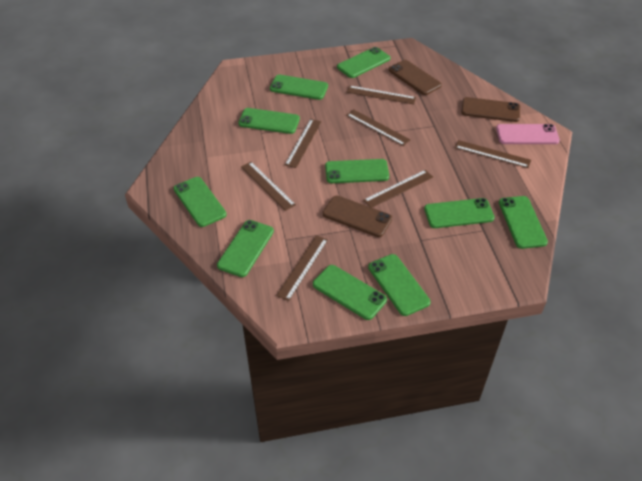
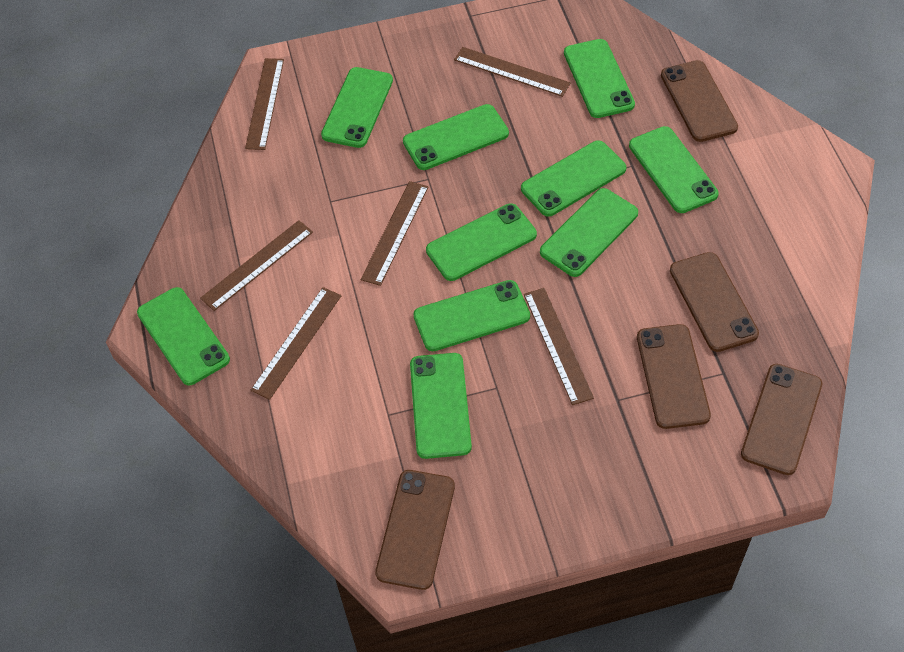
brown phone: [323,196,392,237] [389,60,442,95] [461,97,520,122] = 3 -> [375,470,455,590] [637,324,711,429] [661,60,738,142] [670,252,759,352] [741,364,822,475] = 5
brown ruler: [241,162,296,211] [276,235,328,301] [285,119,321,168] [346,109,411,146] [347,85,416,104] [363,170,433,208] [455,140,531,168] = 7 -> [200,220,313,311] [245,58,284,150] [251,287,341,400] [361,181,429,286] [454,47,571,97] [524,288,594,405] = 6
pink phone: [496,124,560,144] = 1 -> none = 0

